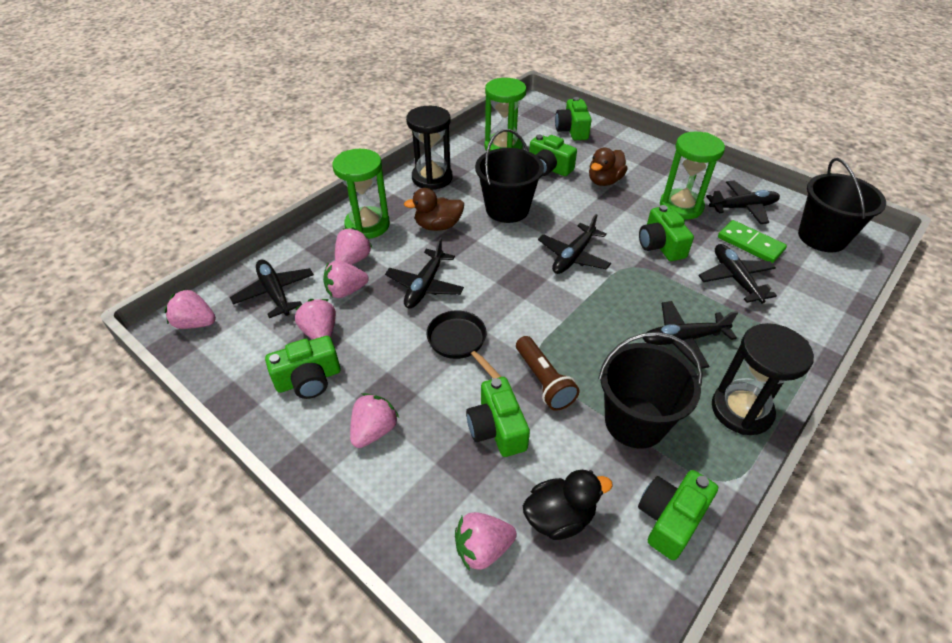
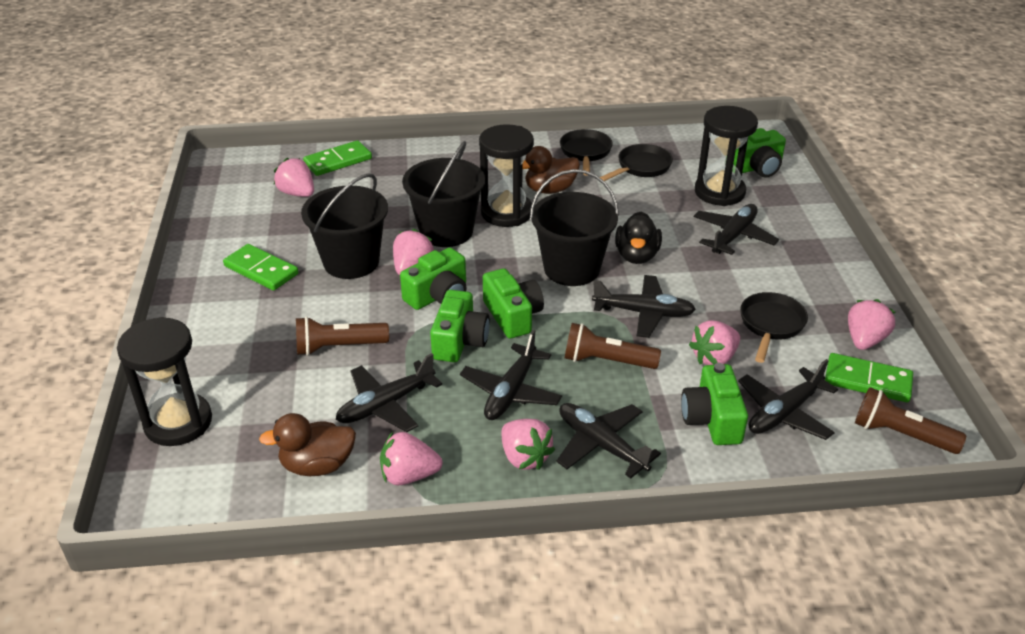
black hourglass: [406,106,453,190] [712,323,814,435] = 2 -> [117,317,212,446] [479,124,534,227] [695,106,758,206] = 3
black pan: [426,310,501,379] = 1 -> [560,129,613,175] [600,144,673,181] [740,292,808,363] = 3
brown flashlight: [516,336,579,411] = 1 -> [296,316,389,356] [565,323,661,369] [855,387,966,454] = 3
green camera: [265,336,340,399] [466,377,530,457] [529,135,577,176] [555,97,592,140] [638,470,718,560] [639,205,694,261] = 6 -> [400,247,467,310] [430,290,490,362] [483,268,544,338] [681,363,748,445] [733,128,786,178] = 5
green domino: [718,220,787,263] = 1 -> [223,244,299,291] [303,140,372,176] [825,353,913,402] = 3
green hourglass: [333,149,390,239] [485,78,526,151] [660,132,725,219] = 3 -> none = 0

